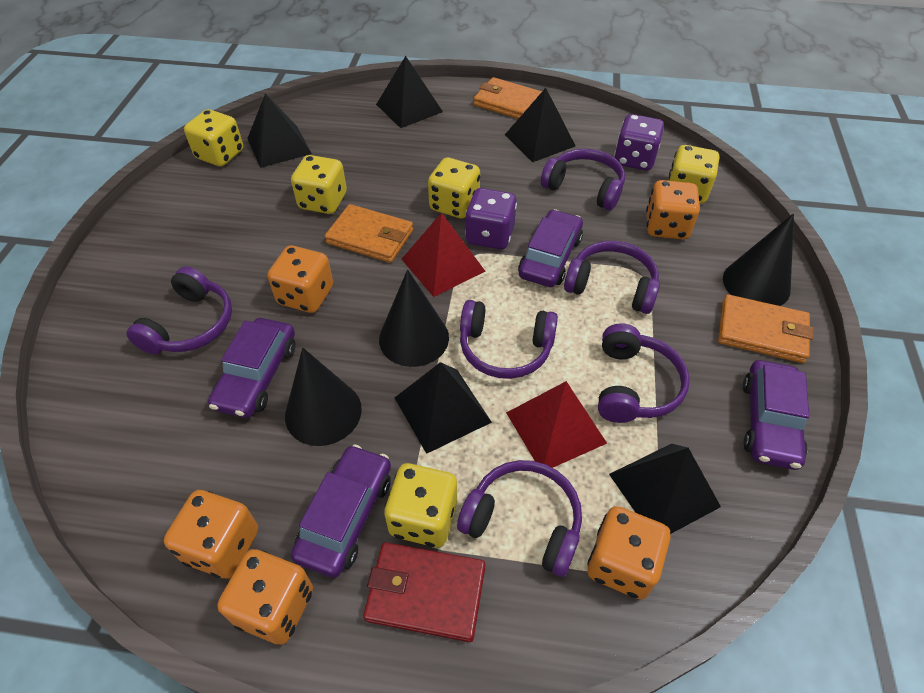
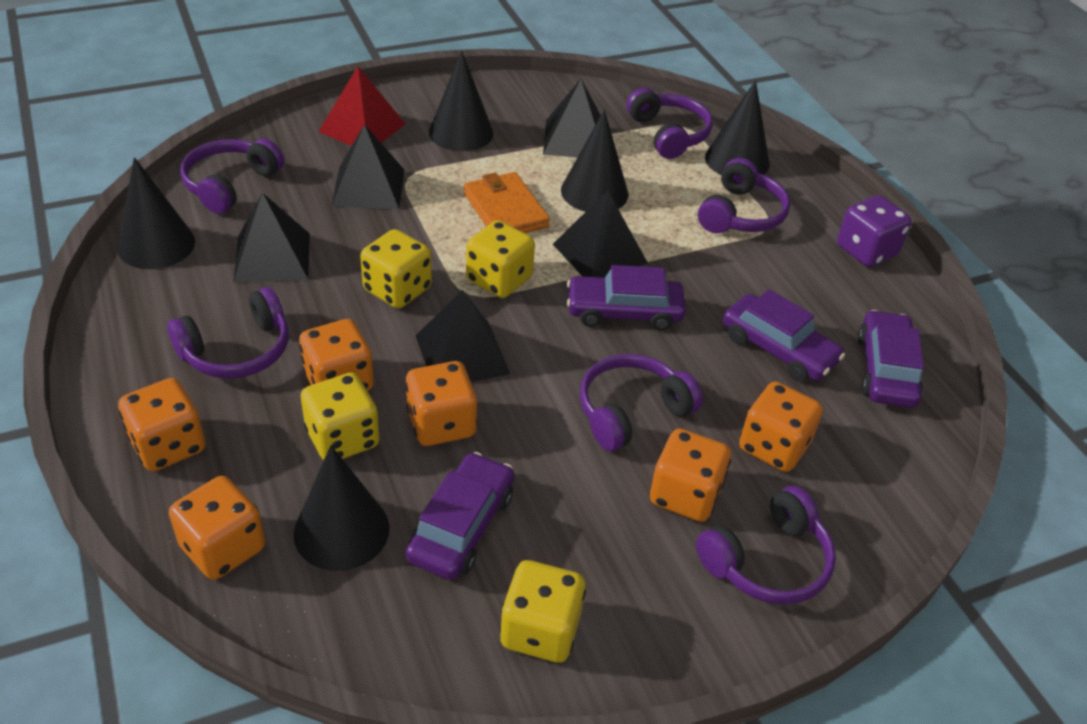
black cone: [285,348,362,446] [379,269,449,367] [723,213,794,306] = 3 -> [117,157,195,269] [293,445,390,571] [429,51,493,151] [561,110,629,212] [705,80,769,175] = 5
orange dice: [164,490,258,579] [217,549,313,645] [267,245,333,313] [587,506,671,599] [646,180,700,240] = 5 -> [118,378,206,471] [169,476,265,580] [299,319,374,391] [405,361,477,446] [650,429,731,522] [739,382,823,472] = 6
orange wallet: [325,204,413,263] [473,77,542,119] [718,294,813,363] = 3 -> [464,172,550,233] = 1
purple dice: [465,188,517,249] [614,114,664,170] = 2 -> [837,195,911,267] = 1
red pyramid: [402,213,486,297] [506,381,607,468] = 2 -> [318,66,405,146] = 1
red wallet: [363,542,486,642] = 1 -> none = 0
yellow dice: [184,109,243,166] [291,155,347,214] [384,463,457,547] [428,158,480,218] [668,145,719,204] = 5 -> [301,372,380,460] [360,229,432,308] [466,220,535,298] [500,560,586,663] = 4

